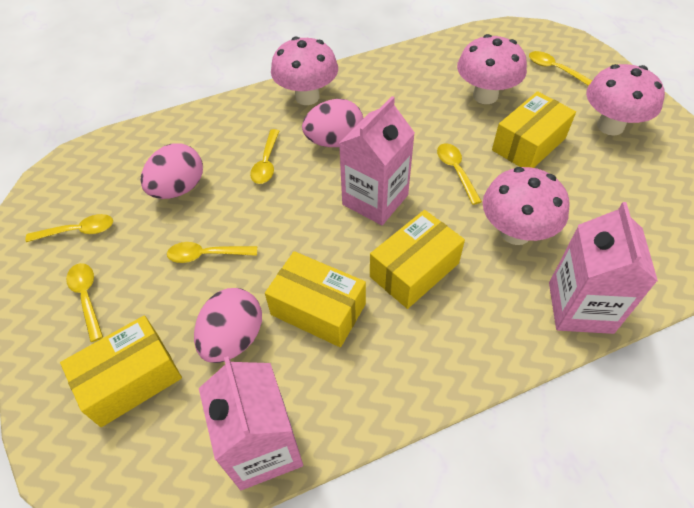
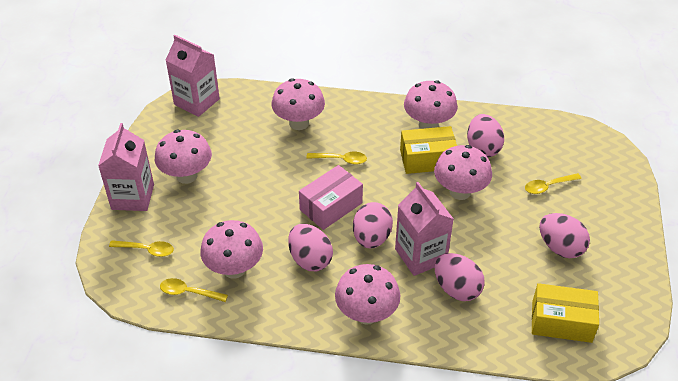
pink box: none = 0 -> [299,165,363,230] = 1
pink egg: [140,143,203,199] [194,288,262,363] [302,99,364,147] = 3 -> [288,224,333,271] [353,202,393,248] [434,253,485,301] [467,114,504,157] [539,213,590,258] = 5
pink mushroom: [271,37,338,105] [457,34,527,104] [483,167,570,245] [586,64,665,135] = 4 -> [155,130,212,184] [200,220,263,279] [272,79,325,130] [335,264,400,325] [404,80,458,129] [434,145,492,200] = 6
yellow box: [60,315,182,427] [265,251,366,347] [370,210,465,309] [492,91,576,168] = 4 -> [400,126,457,174] [532,283,599,343] = 2
yellow spoon: [26,214,113,242] [66,263,103,342] [167,242,257,263] [250,129,279,184] [437,143,482,205] [529,51,592,86] = 6 -> [109,240,174,257] [160,278,228,302] [306,152,367,165] [525,173,582,194] = 4

